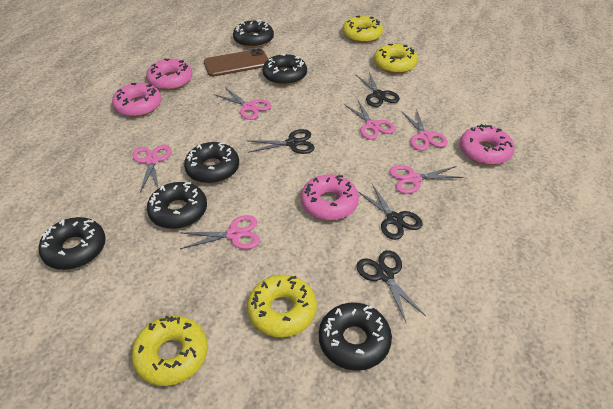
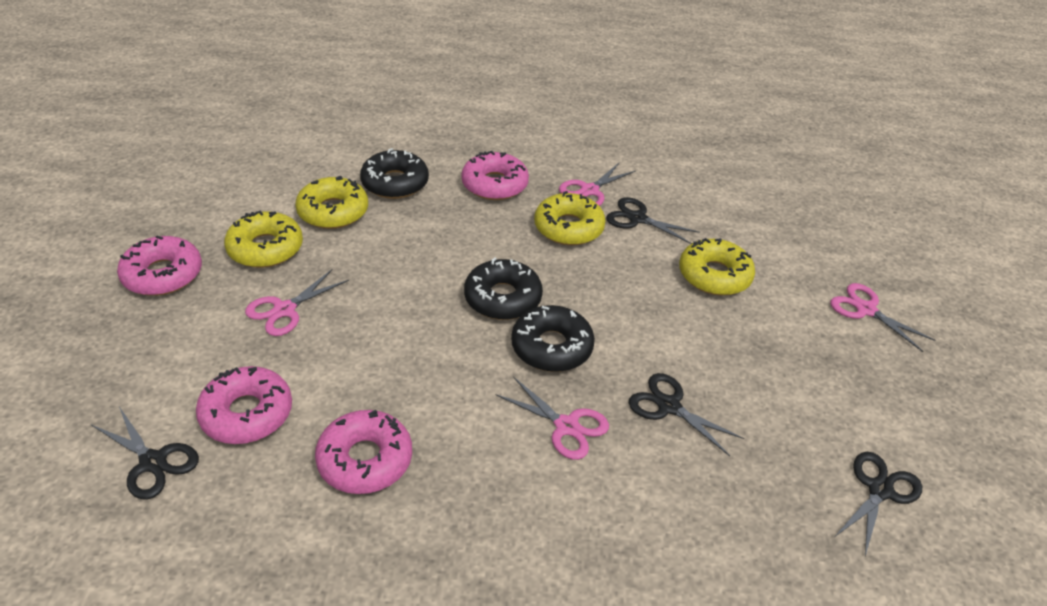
black donut: [39,217,106,270] [147,182,207,229] [184,142,239,183] [233,20,274,48] [263,54,307,85] [319,302,392,371] = 6 -> [360,148,429,199] [464,257,543,320] [511,305,595,372] = 3
brown phone: [204,48,268,77] = 1 -> none = 0
pink scissors: [133,145,171,193] [180,215,260,249] [214,87,272,120] [344,99,395,139] [389,165,464,194] [401,108,448,150] = 6 -> [245,269,349,336] [495,377,609,460] [559,163,636,206] [830,283,935,352] = 4

